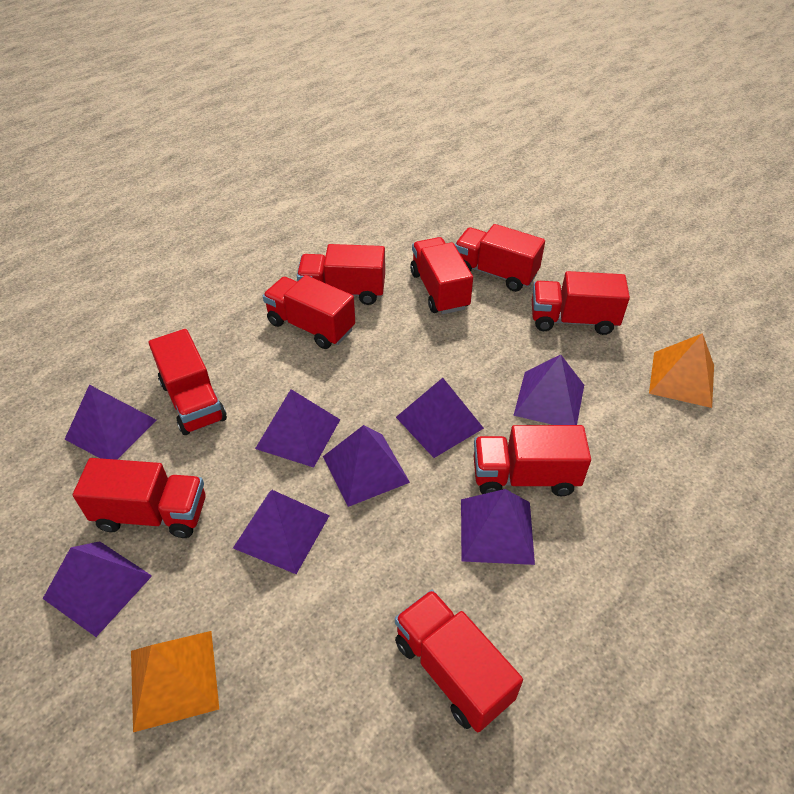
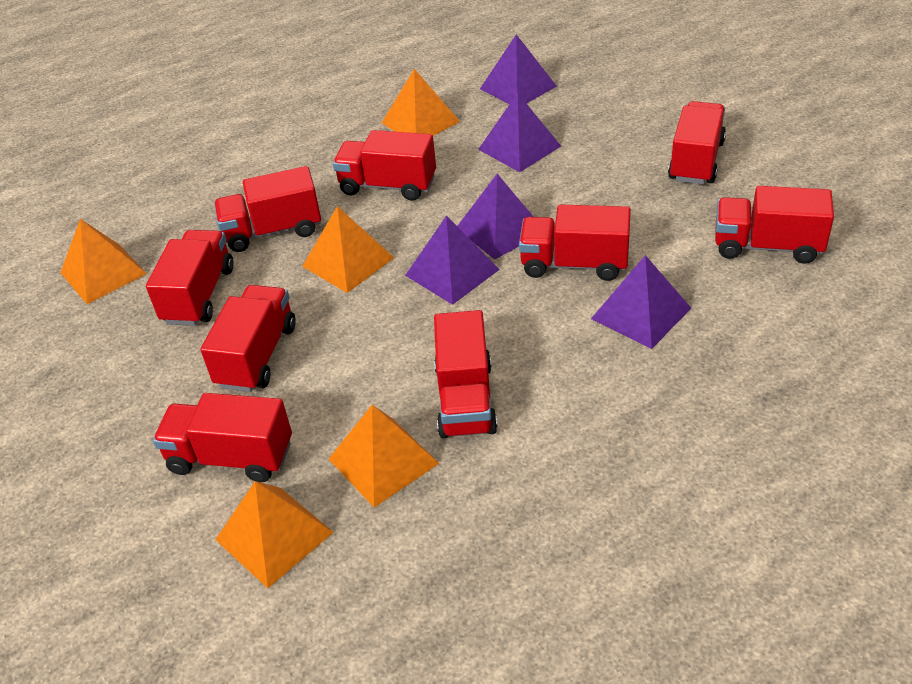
orange pyramid: [131,631,219,732] [649,333,714,408] = 2 -> [60,219,147,304] [215,481,334,588] [302,206,394,293] [329,405,440,507] [382,69,460,136] = 5
purple pyramid: [43,541,152,637] [65,385,157,460] [233,490,329,574] [255,389,340,468] [323,425,410,507] [396,378,484,458] [461,489,535,565] [513,355,584,425] = 8 -> [405,216,500,305] [457,174,533,260] [478,93,561,172] [480,34,557,104] [591,255,691,349] = 5

